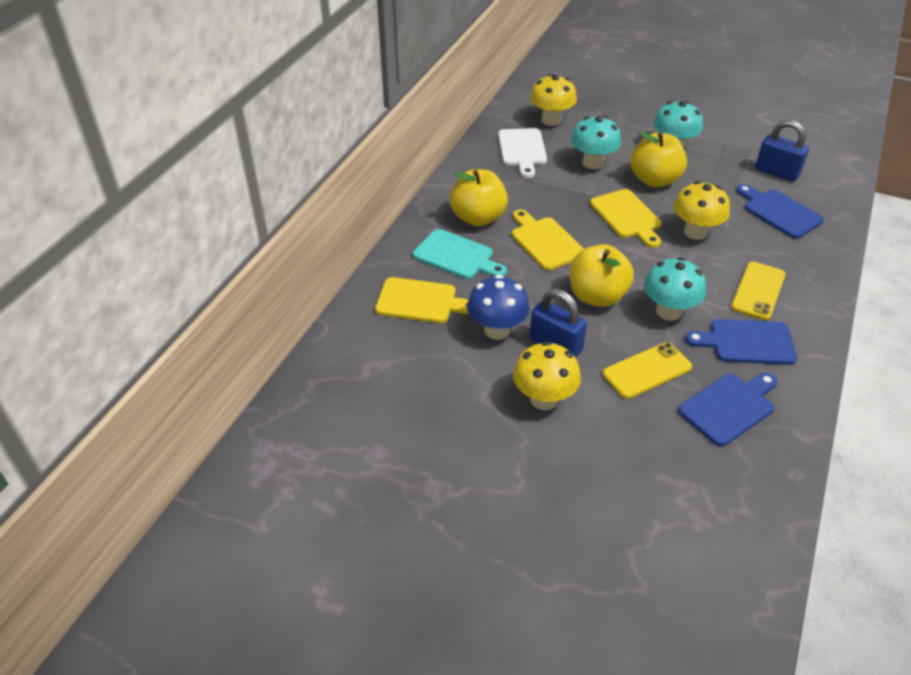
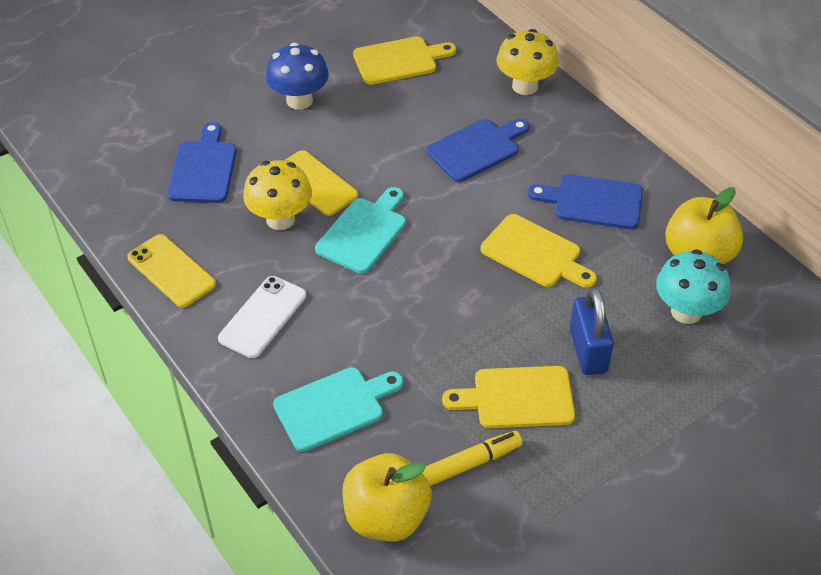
blue padlock: [530,289,587,358] [755,120,809,182] = 2 -> [570,287,614,375] = 1
turquoise cutting board: [413,229,507,279] = 1 -> [273,367,403,452] [315,187,406,274] = 2
turquoise mushroom: [571,116,621,169] [644,257,706,321] [653,101,703,148] = 3 -> [656,249,730,324] = 1
white cutting board: [498,128,547,178] = 1 -> none = 0
white phone: none = 0 -> [218,276,306,358] = 1
yellow apple: [450,169,508,226] [569,244,634,307] [631,132,687,187] = 3 -> [342,453,432,542] [666,187,743,264] = 2
yellow marker: none = 0 -> [422,431,522,486] = 1
yellow mushroom: [513,341,581,410] [530,74,577,126] [674,181,730,240] = 3 -> [243,160,312,230] [497,29,559,95] = 2

